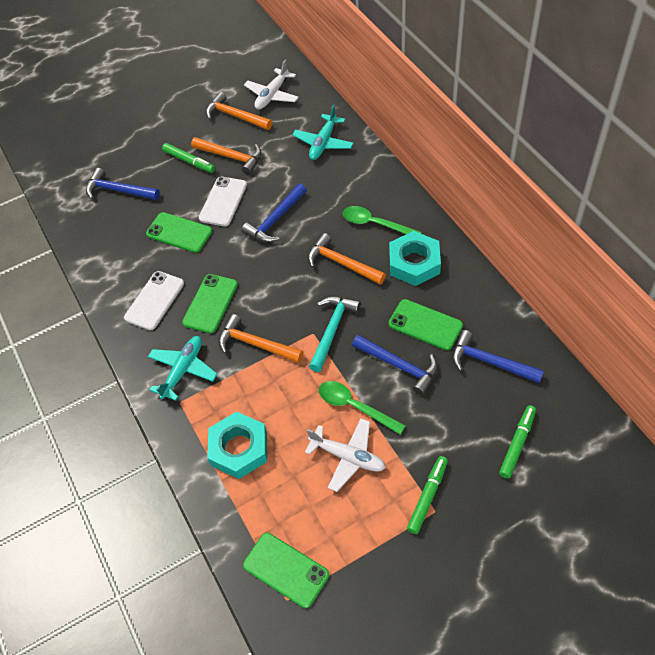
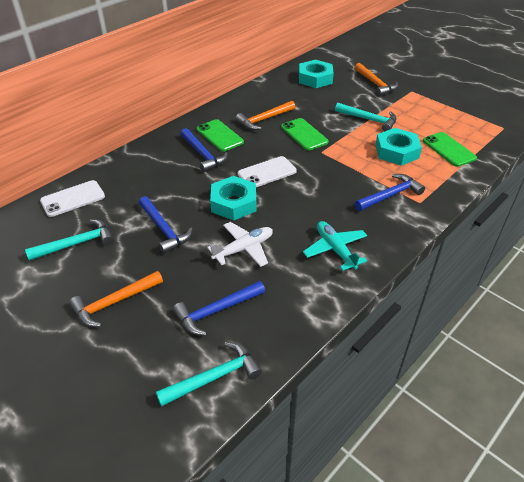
green marker: [162,143,215,173] [407,456,448,534] [499,405,536,479] = 3 -> none = 0
green phone: [146,212,212,253] [182,274,238,333] [243,533,329,608] [388,299,463,350] = 4 -> [197,119,244,152] [281,118,329,151] [423,132,477,167] = 3
green spoon: [319,381,406,435] [342,206,422,234] = 2 -> none = 0
orange hammer: [191,137,262,175] [206,92,272,130] [219,314,303,363] [308,233,386,285] = 4 -> [69,271,163,327] [235,101,295,130] [355,63,398,96] = 3
turquoise hammer: [309,296,361,372] = 1 -> [25,219,114,261] [156,342,262,407] [335,103,397,131] = 3
turquoise nut: [207,411,267,479] [389,231,441,286] = 2 -> [210,176,256,220] [299,60,334,88] [375,128,422,166] = 3
turquoise plane: [148,336,217,401] [292,105,354,160] = 2 -> [303,221,367,271] = 1
white plane: [244,60,299,109] [305,418,386,492] = 2 -> [207,222,273,267] = 1

